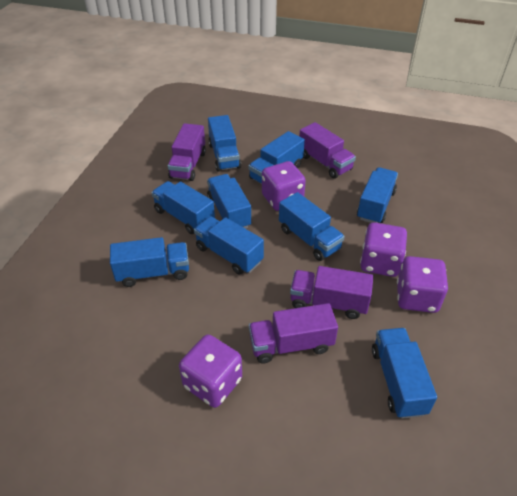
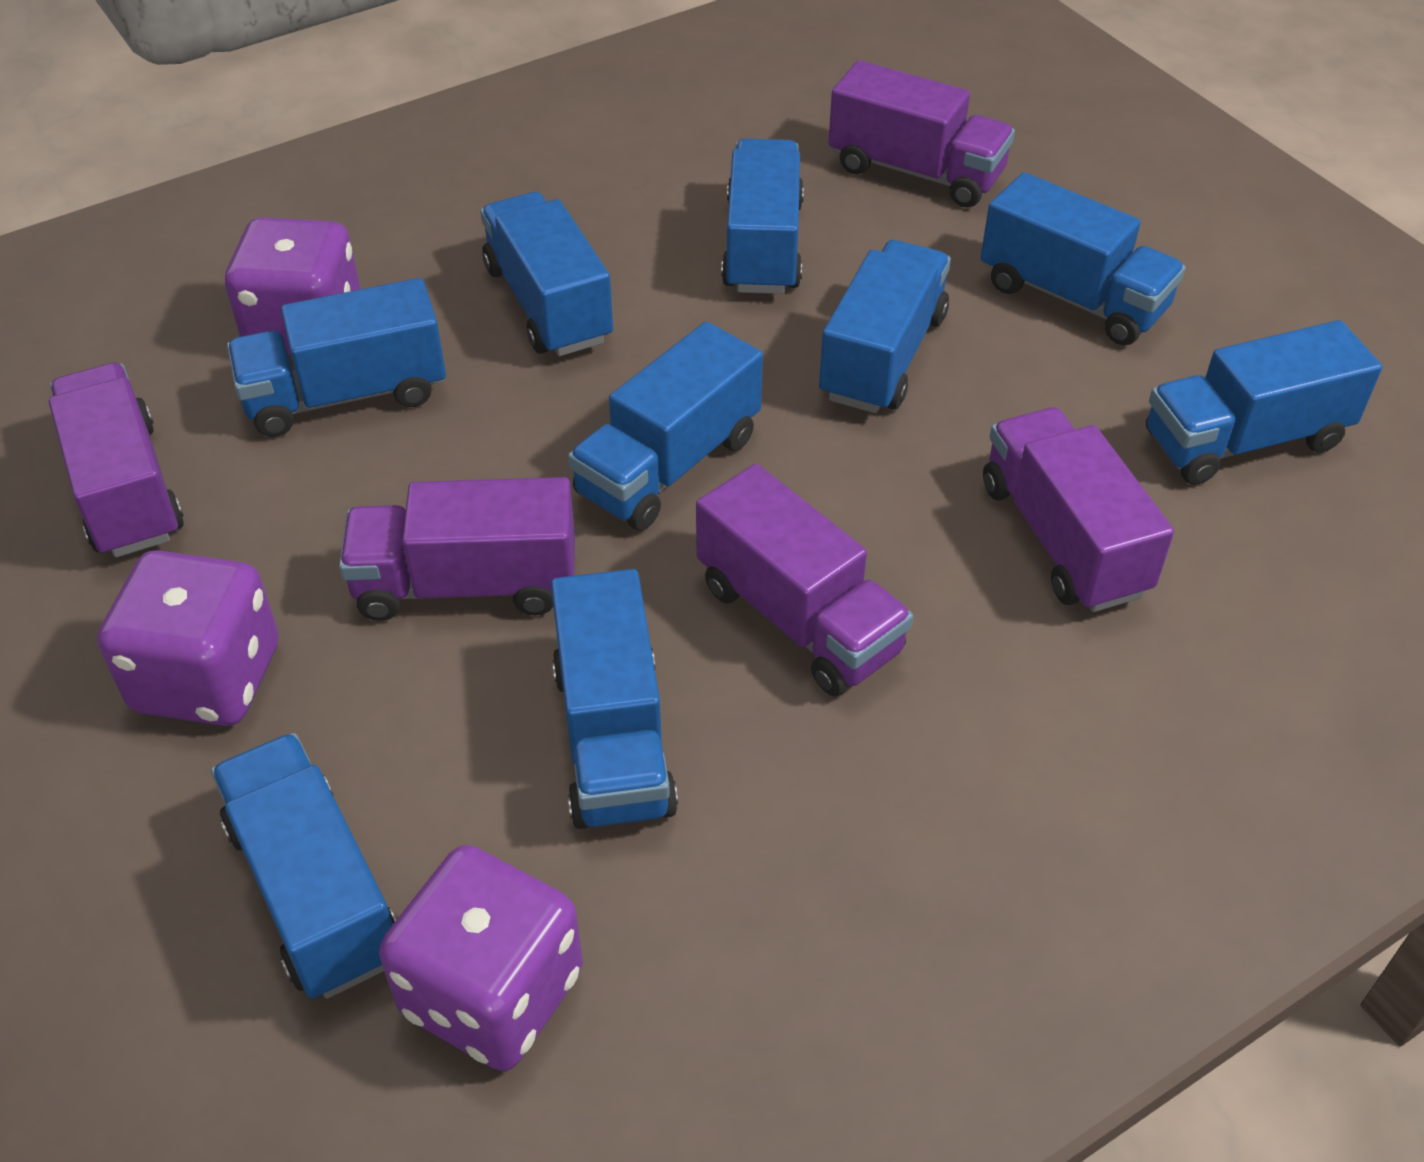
purple dice: [179,335,242,408] [262,161,306,211] [360,222,407,277] [397,256,448,313] = 4 -> [97,550,279,726] [225,217,360,356] [379,845,583,1071] = 3
purple truck: [168,123,206,181] [249,303,338,364] [290,266,373,319] [299,122,356,179] = 4 -> [49,363,184,557] [339,477,575,621] [696,464,913,696] [828,60,1015,208] [983,407,1174,612] = 5

